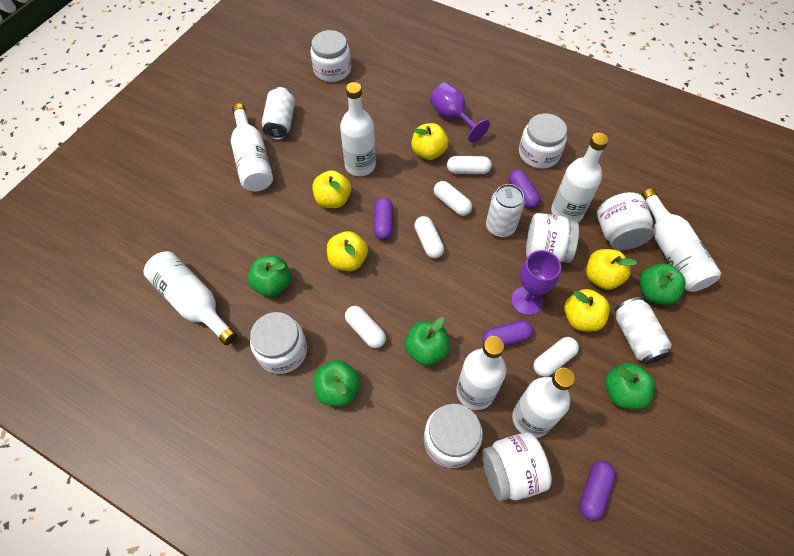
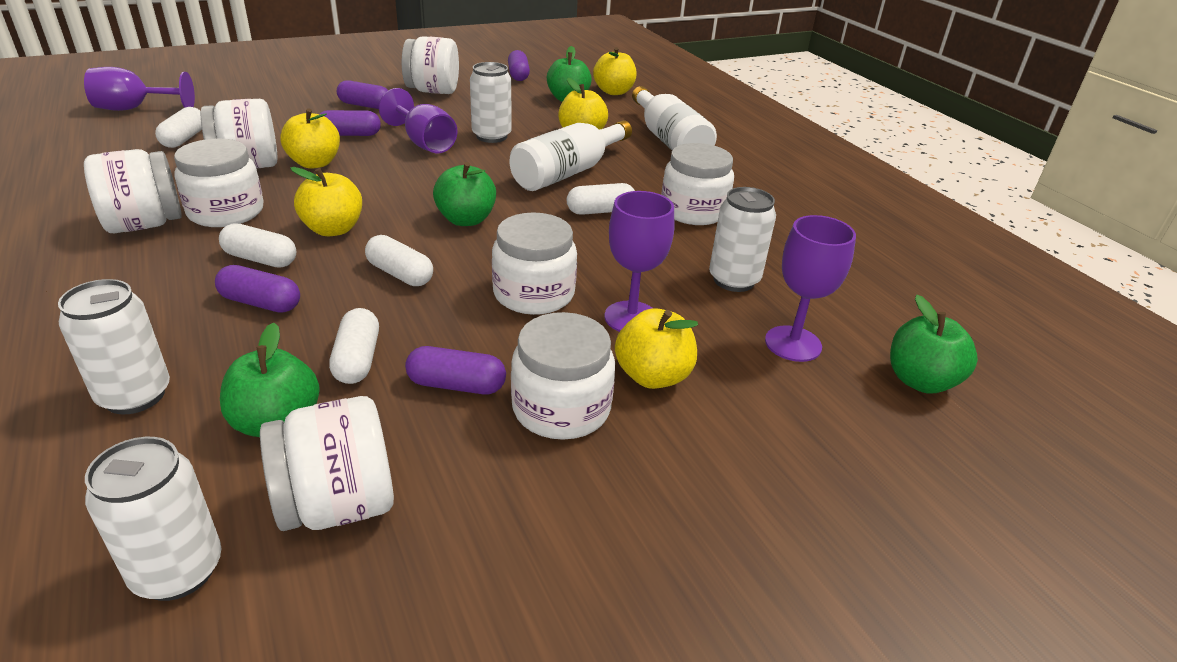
green apple: [248,256,291,297] [313,360,360,407] [405,317,450,366] [605,363,655,409] [639,263,686,305] = 5 -> [220,323,320,437] [433,162,496,226] [547,46,592,102] [890,295,978,394] = 4
purple capsule: [374,198,393,240] [482,320,533,347] [509,170,541,209] [579,461,616,520] = 4 -> [215,265,300,313] [320,110,381,136] [337,80,388,109] [405,346,506,394] [508,50,530,81] = 5
purple goblet: [430,82,490,143] [511,250,561,315] = 2 -> [84,67,195,111] [379,88,458,153] [605,191,674,332] [765,215,856,362] = 4
white bottle: [143,251,237,345] [231,103,273,191] [340,82,376,176] [456,336,506,410] [512,368,575,438] [551,133,609,222] [641,188,721,292] = 7 -> [510,120,632,191] [632,86,717,150] = 2
white can: [262,87,295,140] [486,184,525,238] [614,297,672,364] = 3 -> [58,279,170,414] [85,437,222,601] [470,62,512,143] [709,187,776,292] = 4
white jar: [250,312,307,374] [310,30,351,82] [424,404,483,468] [482,432,552,501] [519,113,567,169] [526,213,579,263] [597,192,654,250] = 7 -> [84,149,182,233] [174,139,263,227] [201,99,278,168] [260,396,394,531] [402,36,459,94] [492,212,577,315] [511,312,615,440] [661,143,734,225] = 8

